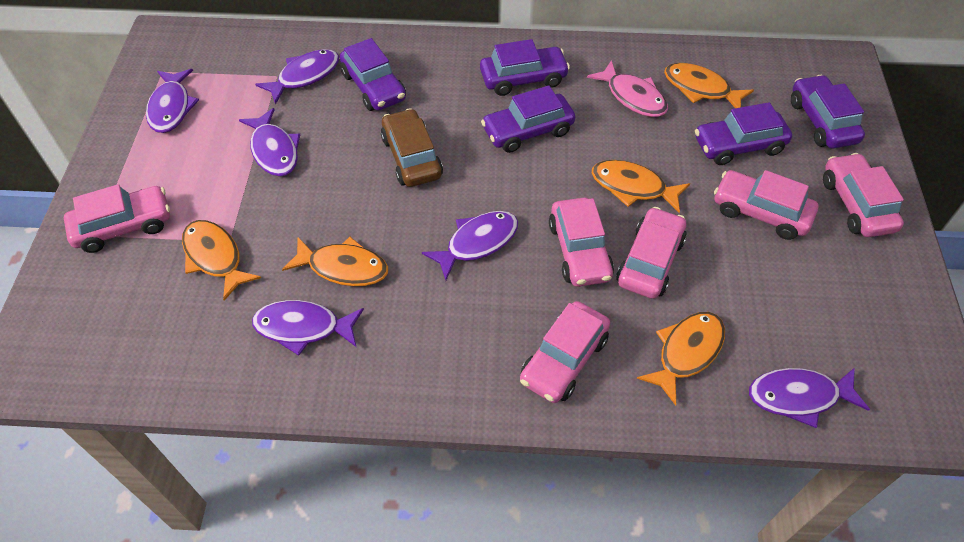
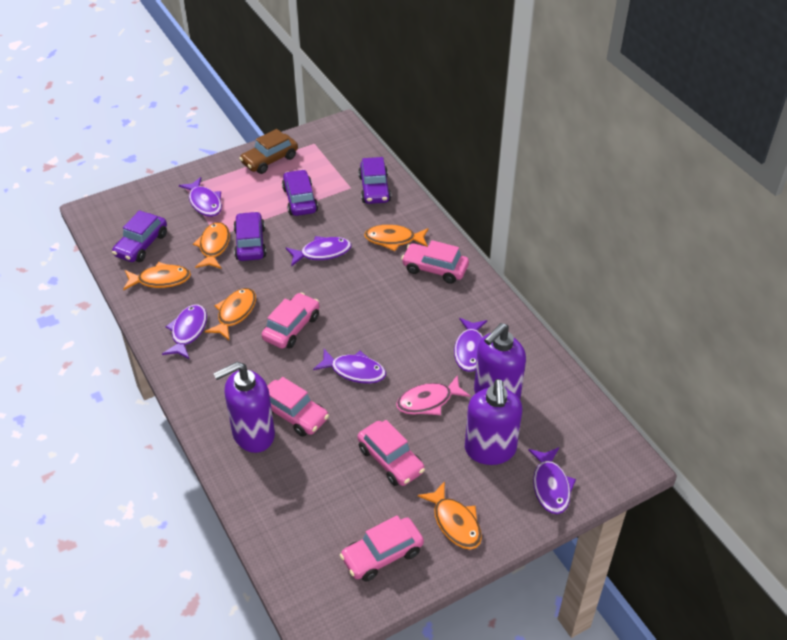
pink car: [64,184,170,253] [520,301,610,403] [549,198,614,287] [616,207,687,299] [714,170,818,240] [823,153,904,237] = 6 -> [261,293,319,349] [267,377,329,437] [340,515,424,582] [357,420,425,486] [401,240,469,284] = 5
purple car: [340,38,406,111] [480,39,570,96] [481,86,575,153] [695,102,792,165] [791,75,865,149] = 5 -> [112,210,167,262] [234,211,267,261] [282,169,318,216] [358,157,391,204] = 4
purple soap dispenser: none = 0 -> [213,362,275,453] [465,379,522,465] [474,323,526,399] = 3

